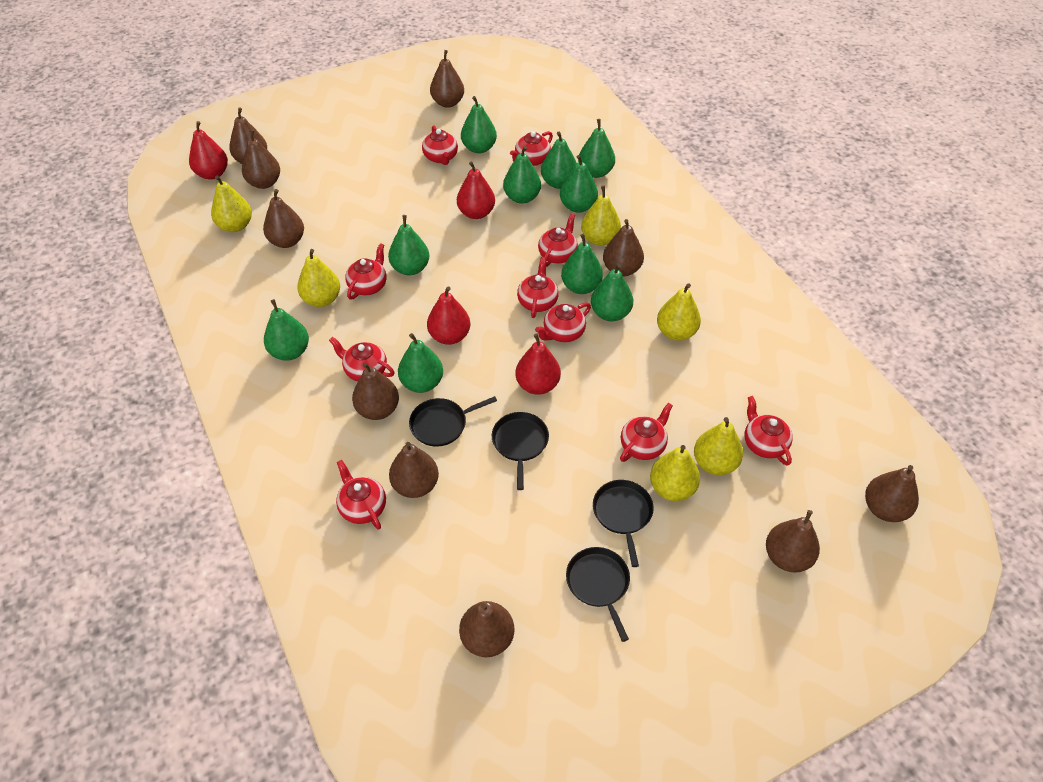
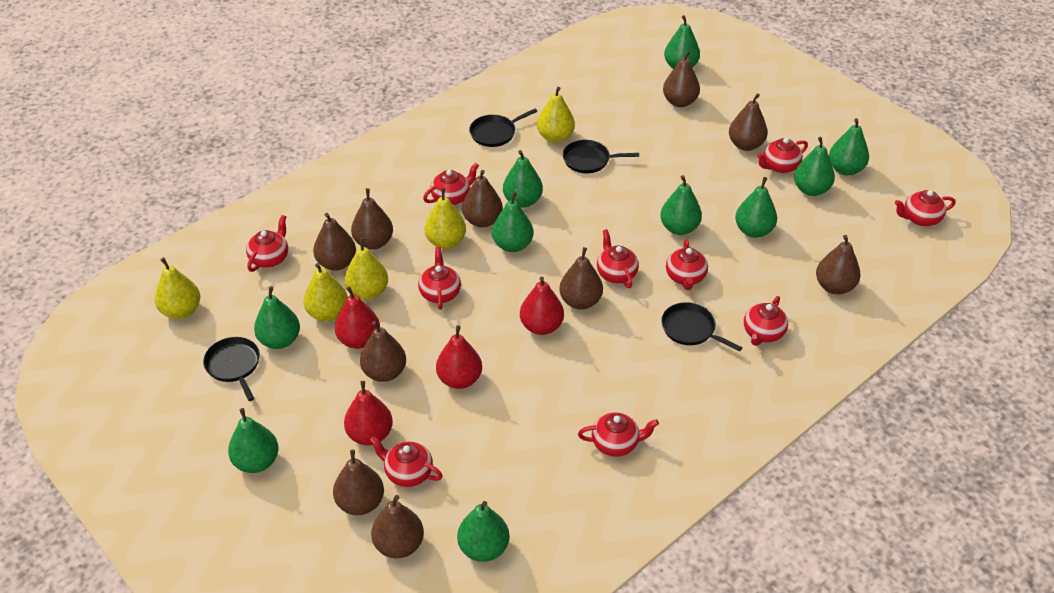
yellow pear: [211,175,252,232] [297,249,340,307] [581,185,621,246] [650,445,700,501] [657,283,701,341] [694,417,743,475] = 6 -> [155,258,200,319] [303,263,348,322] [345,238,388,300] [425,188,466,249] [537,87,575,143] = 5

